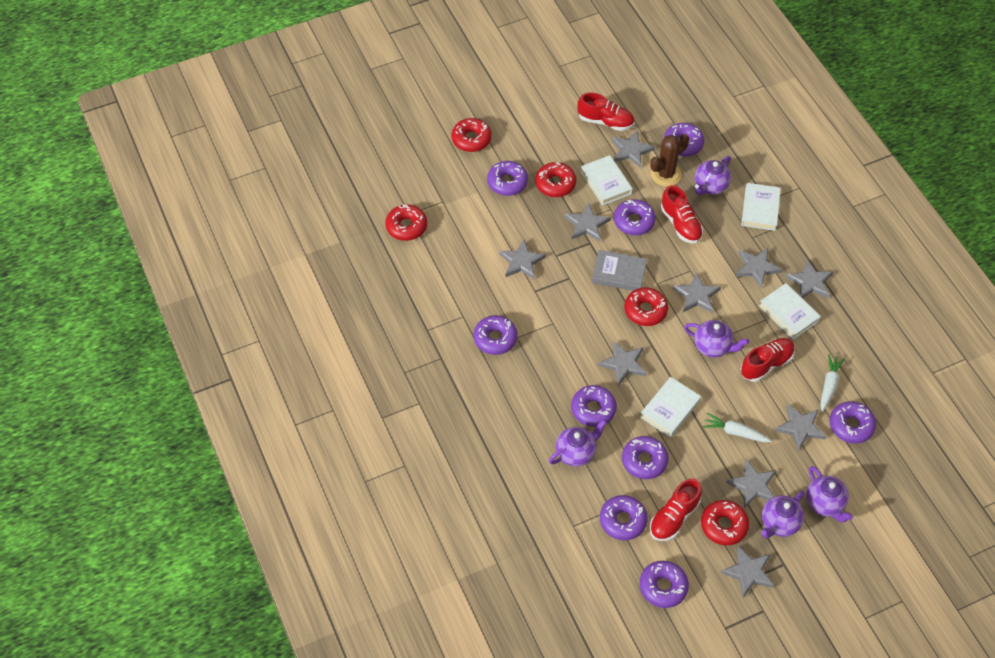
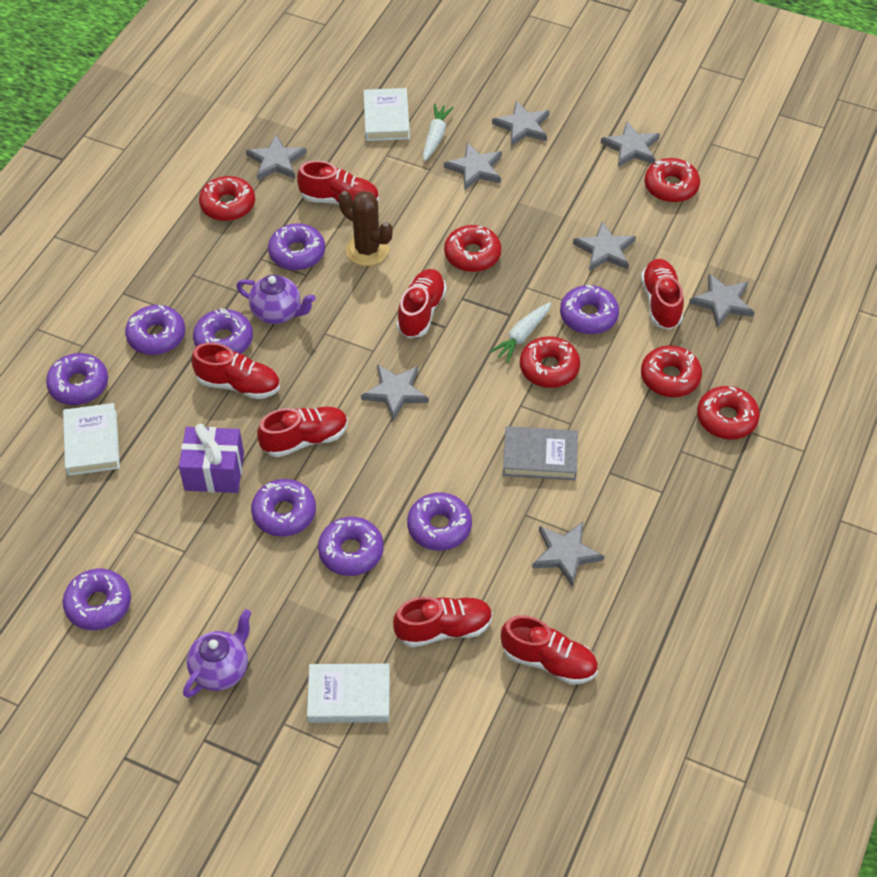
grey star: [499,240,546,280] [565,203,611,241] [598,341,647,386] [611,131,655,168] [673,272,721,313] [721,546,775,597] [726,459,776,508] [735,248,782,289] [775,404,827,451] [786,260,833,299] = 10 -> [246,134,307,180] [361,364,429,421] [444,142,502,190] [492,101,550,146] [532,522,605,587] [573,221,636,271] [601,121,660,167] [689,274,754,327] = 8
purple gift: none = 0 -> [179,423,244,493] = 1
purple teapot: [549,419,607,466] [684,320,749,358] [695,156,731,195] [761,491,805,538] [806,466,853,523] = 5 -> [183,609,251,698] [236,275,316,324] = 2
red donut: [385,204,427,241] [452,118,492,152] [535,162,576,197] [625,287,668,326] [701,500,749,545] = 5 -> [199,176,255,221] [444,225,501,272] [520,336,580,388] [641,345,702,397] [645,158,700,203] [697,386,760,439] = 6
red shoe: [577,93,634,131] [650,479,702,541] [661,185,703,243] [740,338,795,382] = 4 -> [191,343,280,399] [257,406,348,457] [297,160,379,204] [393,597,493,647] [396,269,447,338] [501,615,598,685] [641,259,684,330] = 7
white book: [580,155,633,206] [640,377,701,437] [741,183,781,231] [759,283,821,340] = 4 -> [63,403,120,476] [307,664,390,723] [363,88,410,141] = 3

